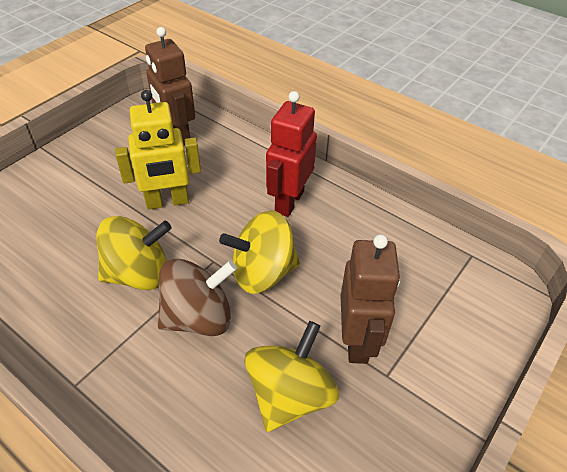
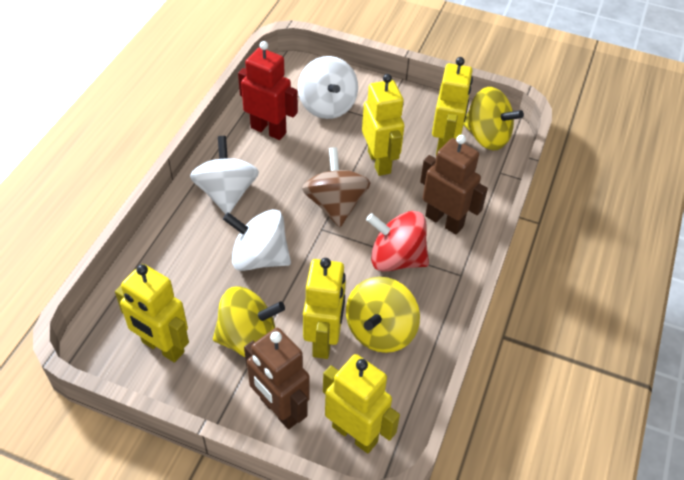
red spinning top: none = 0 -> [366,211,429,272] = 1
white spinning top: none = 0 -> [190,136,259,214] [223,209,291,271] [298,56,358,119] = 3
yellow robot: [115,90,201,209] = 1 -> [115,264,189,362] [303,258,346,359] [323,354,400,453] [362,74,404,176] [432,57,473,155] = 5

